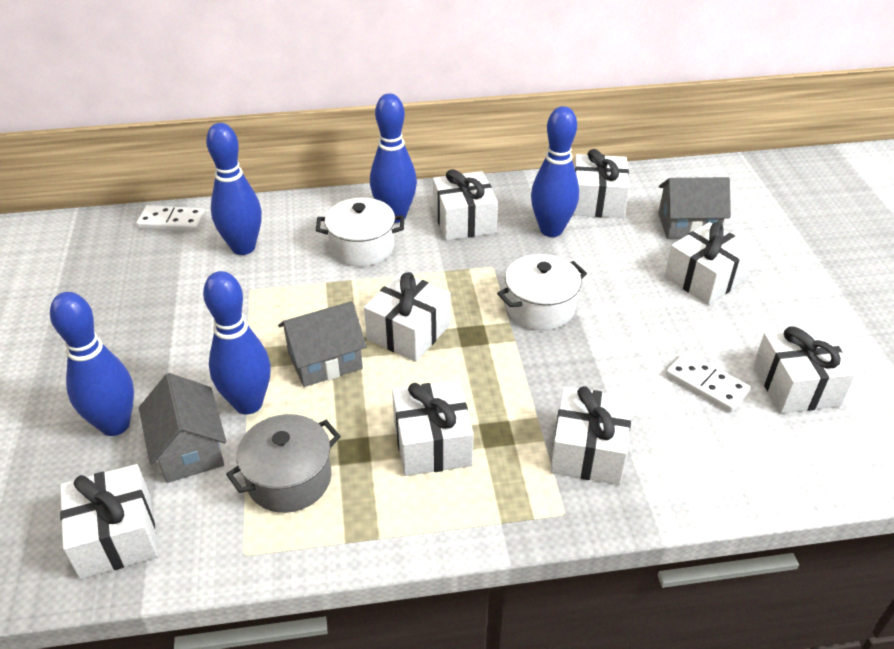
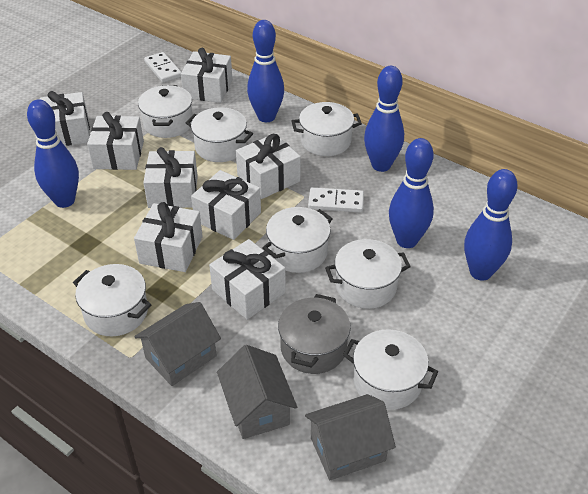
white pot: [316,197,404,267] [497,254,587,330] = 2 -> [73,264,152,336] [138,85,192,138] [186,107,253,162] [263,207,333,273] [291,102,362,156] [325,239,411,309] [343,329,438,410] = 7

